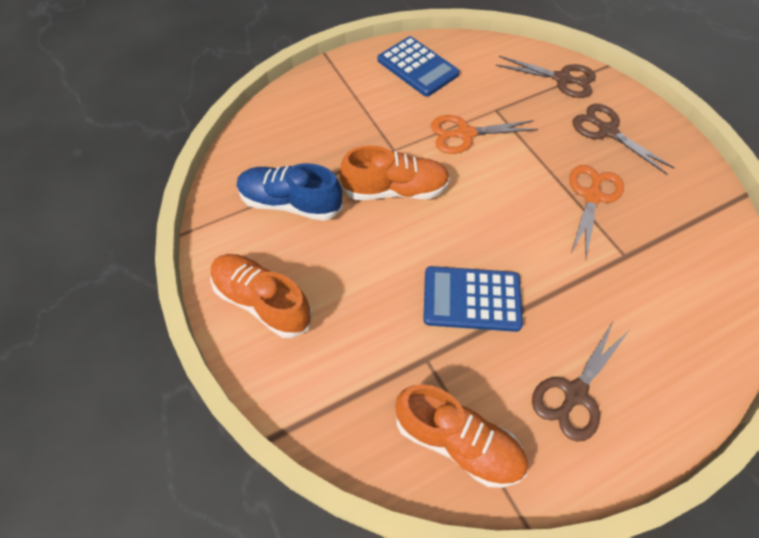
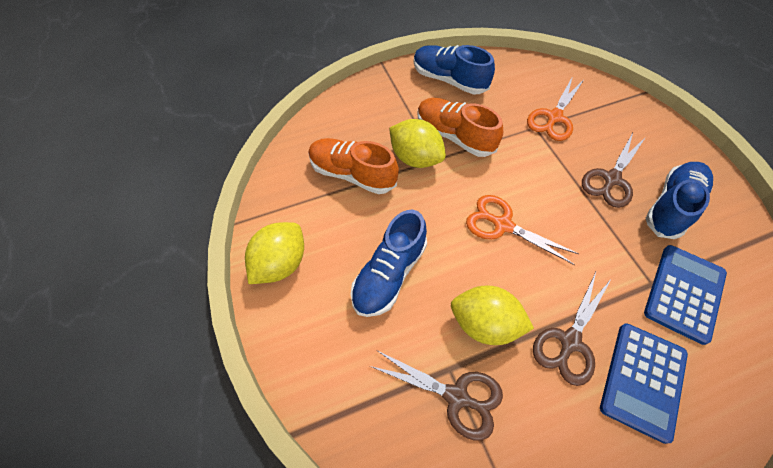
blue shoe: [237,163,343,221] = 1 -> [351,210,427,317] [414,45,495,94] [646,162,713,239] = 3
orange shoe: [210,254,312,338] [340,146,450,200] [395,384,528,488] = 3 -> [309,138,399,194] [417,98,503,157] = 2
yellow lemon: none = 0 -> [245,222,304,284] [389,119,446,168] [451,285,534,345] = 3

